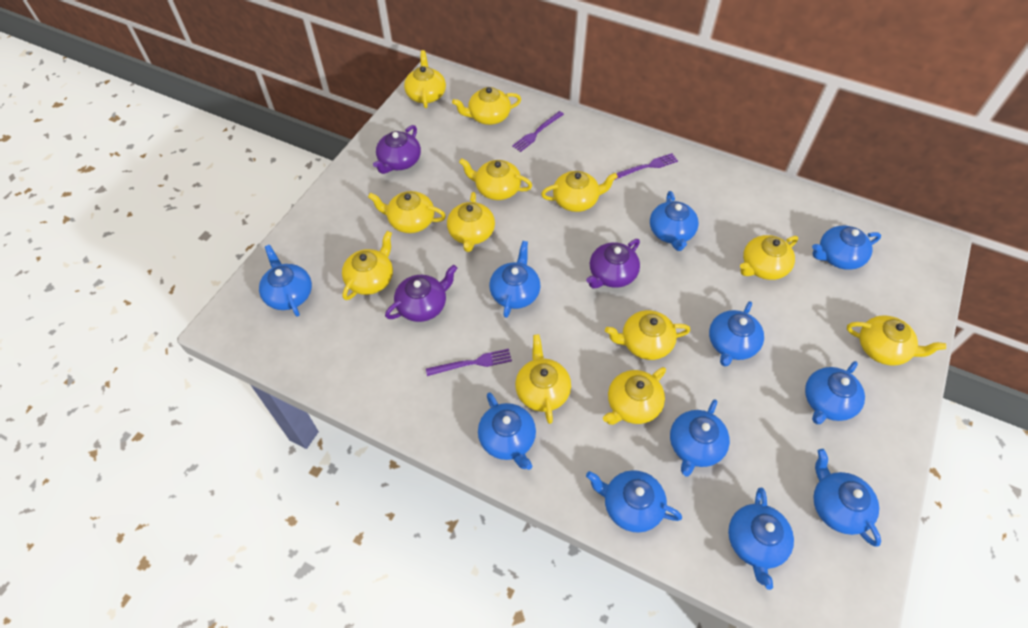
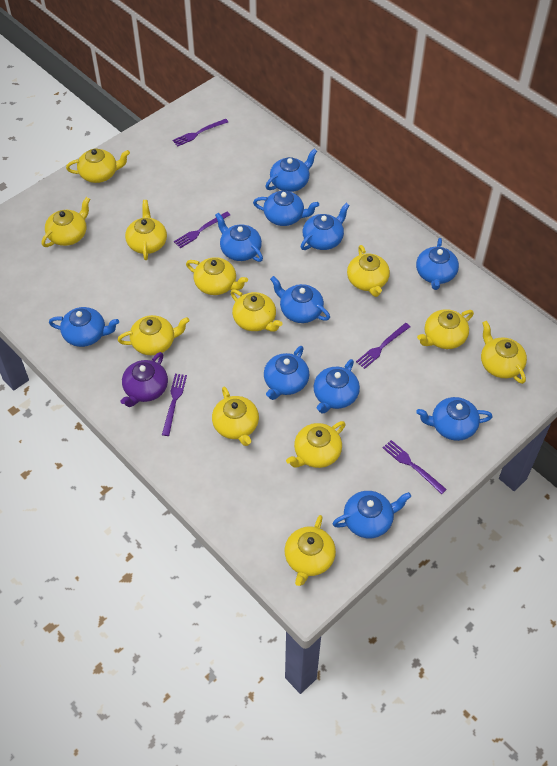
purple fork: [426,349,512,376] [512,111,564,152] [615,153,678,180] = 3 -> [162,374,187,436] [172,119,228,147] [174,212,230,248] [356,323,410,369] [383,440,447,494] = 5
purple teapot: [373,125,421,174] [385,265,457,322] [586,239,640,288] = 3 -> [121,352,168,407] = 1

